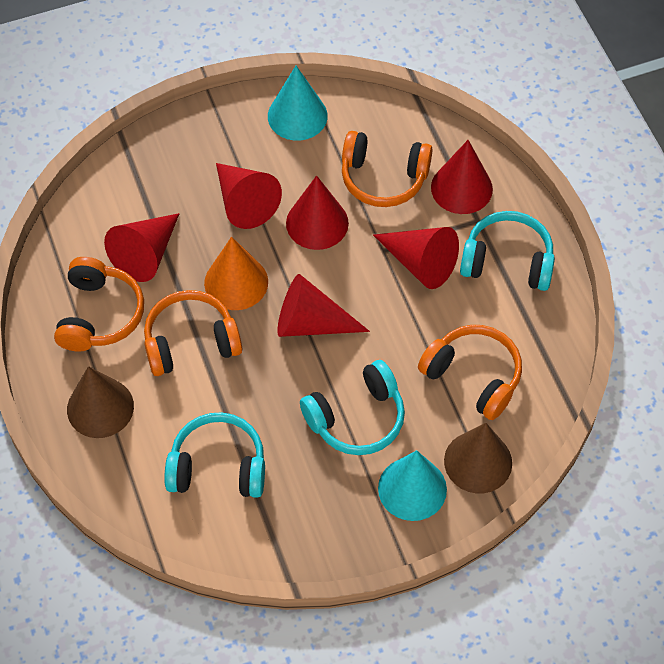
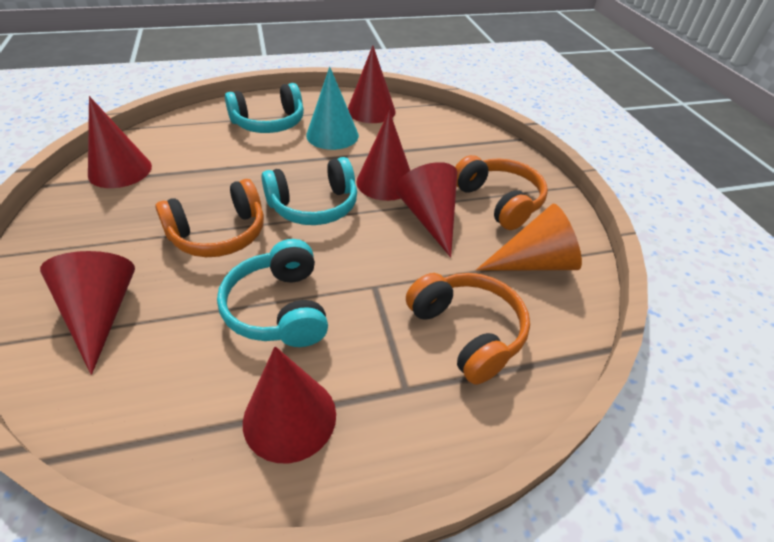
brown cone: [67,366,134,438] [444,423,512,493] = 2 -> none = 0
orange headphones: [54,257,144,351] [144,290,242,376] [342,131,432,207] [418,325,522,420] = 4 -> [155,179,264,257] [406,273,530,385] [455,155,548,230] = 3
turquoise cone: [268,66,328,141] [378,450,447,521] = 2 -> [306,67,359,150] = 1

